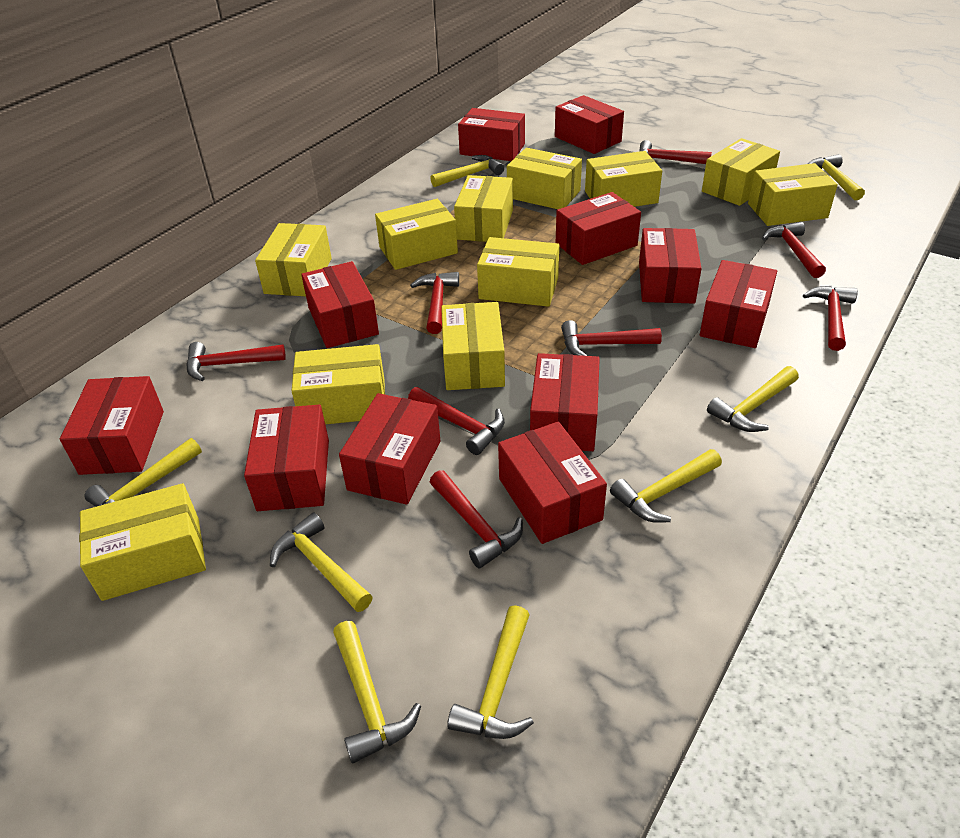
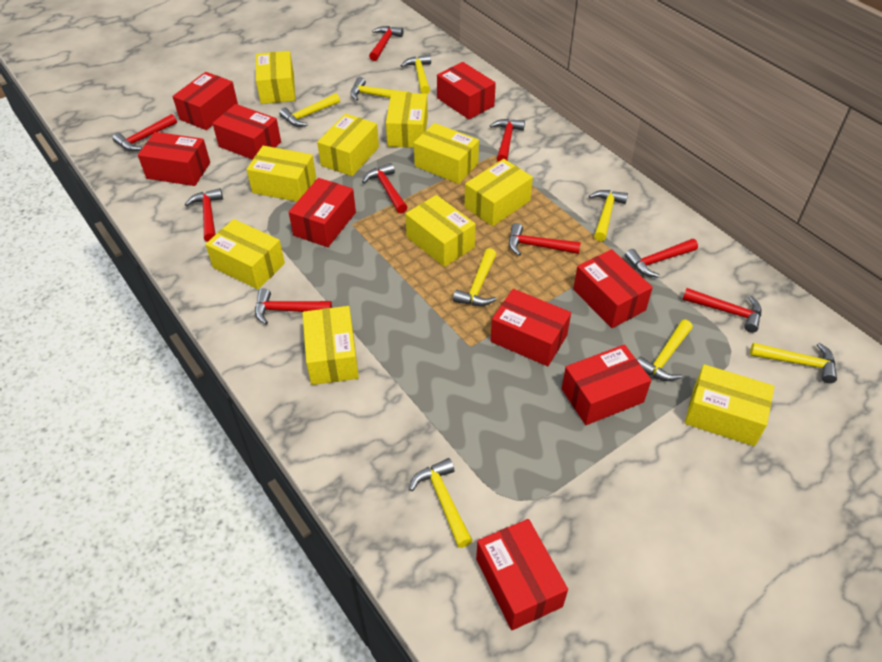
red box: [60,376,164,475] [244,405,329,511] [301,261,379,348] [339,393,440,505] [458,108,525,161] [498,422,607,544] [530,353,600,451] [555,95,624,154] [556,192,641,265] [639,228,702,304] [700,260,777,348] = 11 -> [138,132,210,186] [172,72,238,130] [212,104,281,160] [289,178,356,247] [437,62,496,119] [476,519,568,630] [490,289,571,366] [561,344,651,425] [573,249,653,328] = 9
red hammer: [186,342,286,381] [408,387,505,455] [410,272,459,334] [430,470,523,568] [561,320,662,356] [639,140,712,164] [762,221,826,278] [803,286,858,351] = 8 -> [112,114,177,151] [184,188,223,242] [255,288,332,325] [362,163,407,213] [369,26,404,61] [490,119,525,162] [509,223,581,256] [625,239,698,277] [682,288,761,333] = 9
yellow box: [79,483,206,601] [255,223,332,296] [292,344,385,424] [375,199,458,270] [441,302,505,390] [454,175,513,242] [477,237,559,307] [507,148,582,209] [585,151,662,207] [702,138,780,206] [748,163,838,226] = 11 -> [205,219,285,289] [246,146,316,202] [256,51,295,104] [303,306,359,385] [317,113,379,176] [386,93,428,148] [405,195,476,267] [414,123,479,184] [465,159,533,226] [685,364,774,446] = 10

